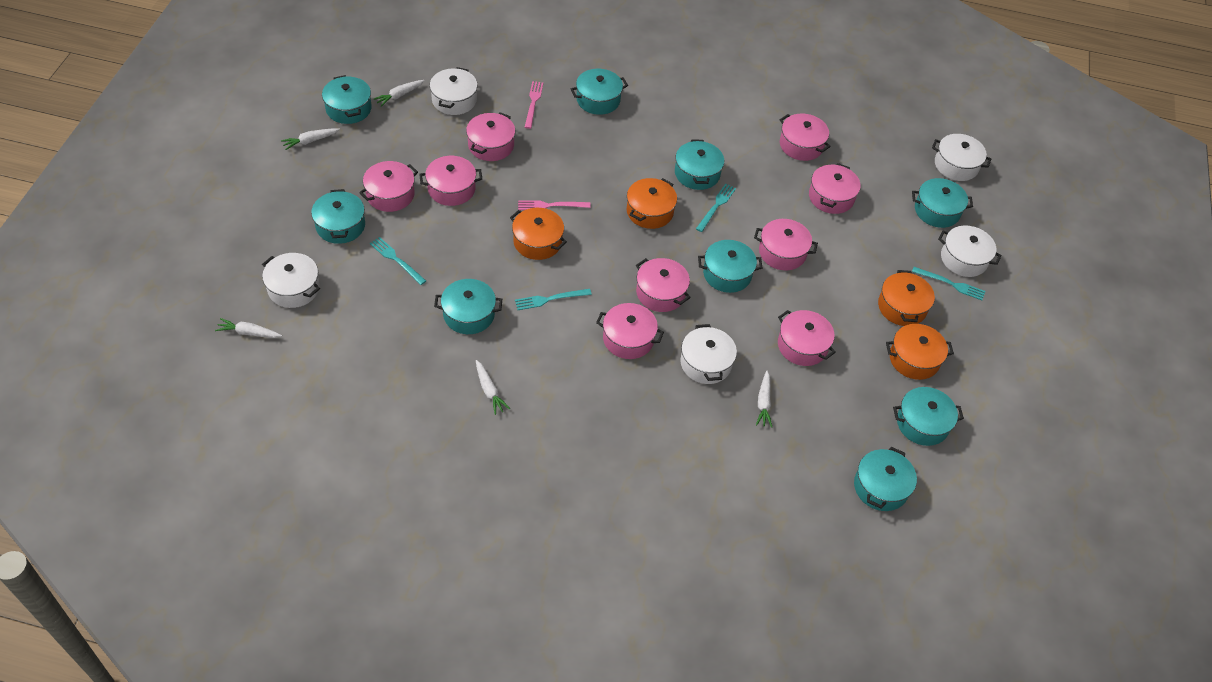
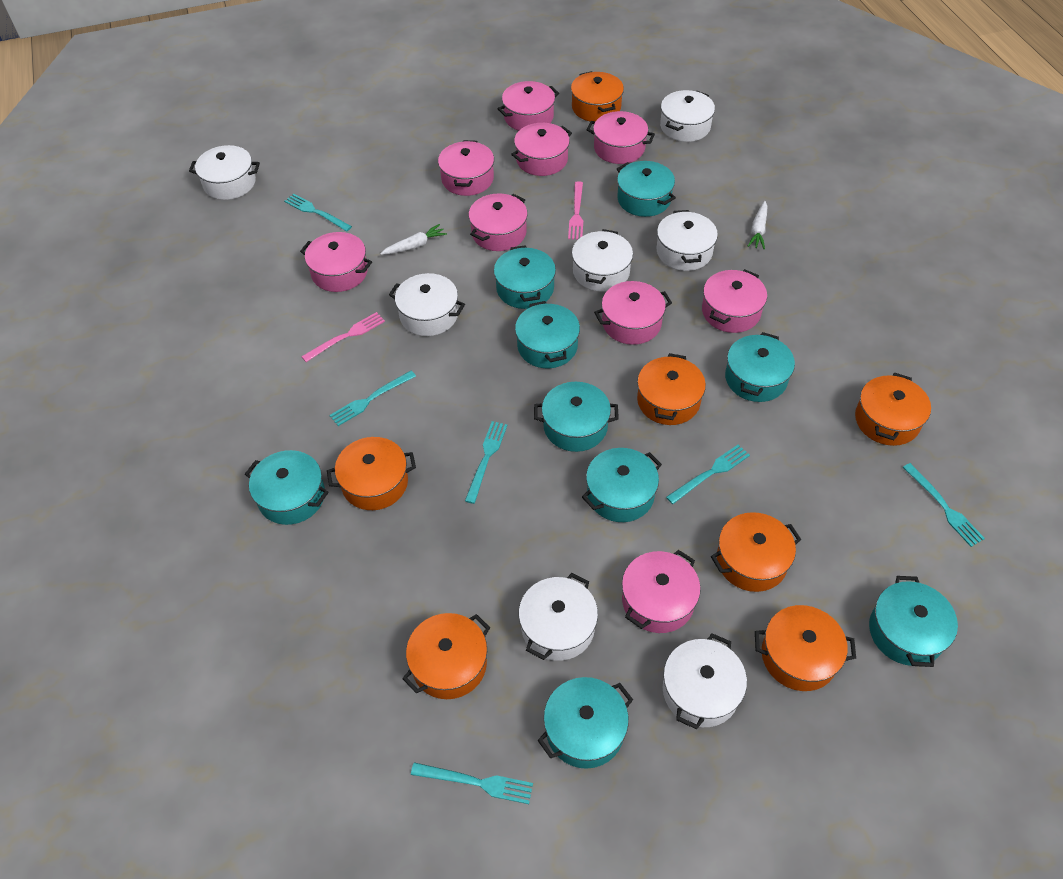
orange pot: [510,208,567,260] [627,178,677,229] [878,270,935,326] [886,324,954,380] = 4 -> [327,437,416,510] [402,613,490,699] [571,71,624,122] [637,353,706,425] [711,512,802,592] [755,605,856,691] [855,373,931,446] = 7
turquoise fork: [370,237,426,285] [515,289,592,310] [696,184,736,232] [912,267,985,300] = 4 -> [284,194,352,231] [329,371,416,426] [411,762,533,804] [465,421,507,504] [666,444,750,504] [903,463,985,547] = 6
white carrot: [215,318,282,338] [281,128,340,150] [374,80,425,107] [476,360,510,415] [756,371,772,428] = 5 -> [380,224,447,255] [747,201,767,249] = 2
white pot: [262,253,320,308] [430,67,477,115] [680,324,737,384] [932,134,991,181] [938,225,1002,277] = 5 -> [189,145,260,200] [389,273,465,336] [519,573,598,661] [572,229,633,292] [657,210,718,271] [660,90,715,142] [663,633,747,729] = 7

